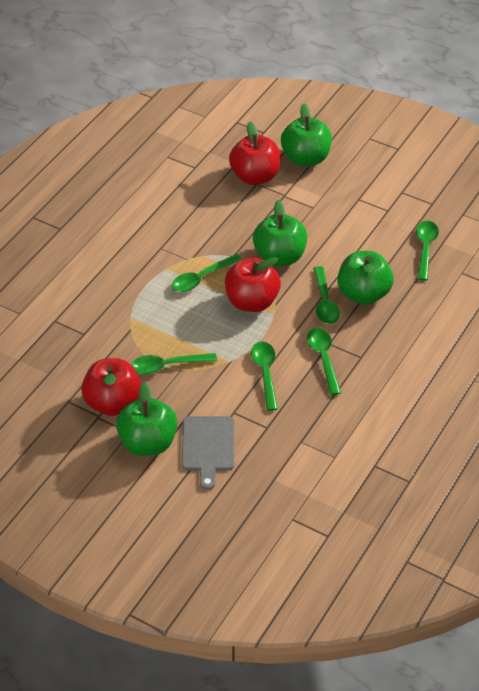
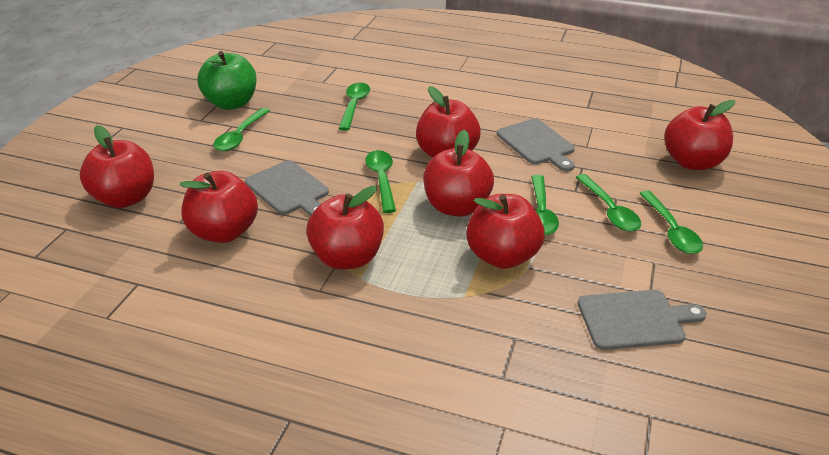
green apple: [116,382,177,456] [253,200,307,266] [281,103,332,166] [337,251,394,305] = 4 -> [197,51,257,110] = 1
grey cutting board: [182,416,234,490] = 1 -> [245,160,329,216] [497,119,575,172] [578,290,707,350] = 3
red apple: [81,358,141,416] [225,257,281,312] [229,122,280,185] = 3 -> [80,125,154,208] [180,171,258,243] [306,186,384,270] [416,86,481,158] [423,130,494,217] [466,194,545,269] [664,100,735,170] = 7

